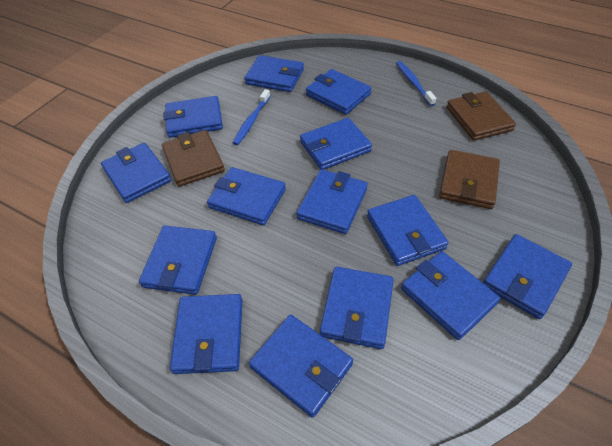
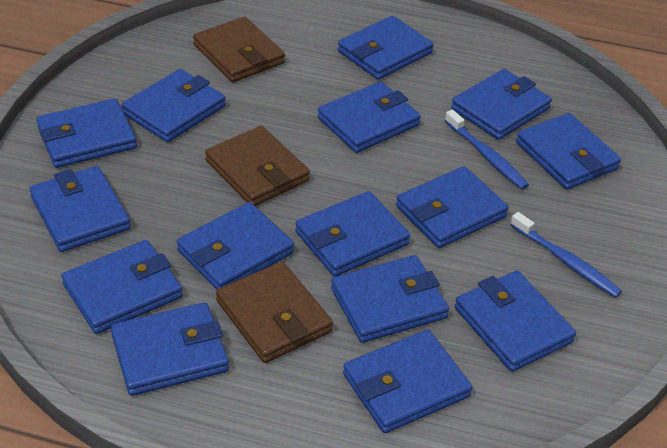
blue wallet: [101,143,171,203] [139,225,217,295] [163,96,223,138] [170,294,243,374] [207,167,286,225] [244,55,304,92] [249,315,353,418] [296,169,368,234] [300,118,372,170] [306,69,372,115] [320,267,394,349] [367,195,449,266] [401,251,500,340] [483,234,572,319] = 14 -> [29,166,131,252] [36,98,137,168] [61,240,183,334] [111,302,229,396] [122,69,226,142] [177,202,294,290] [295,191,410,277] [318,82,421,153] [331,255,449,343] [338,16,434,80] [343,330,473,433] [396,166,509,248] [451,69,552,140] [455,271,576,372] [516,113,621,190] = 15

